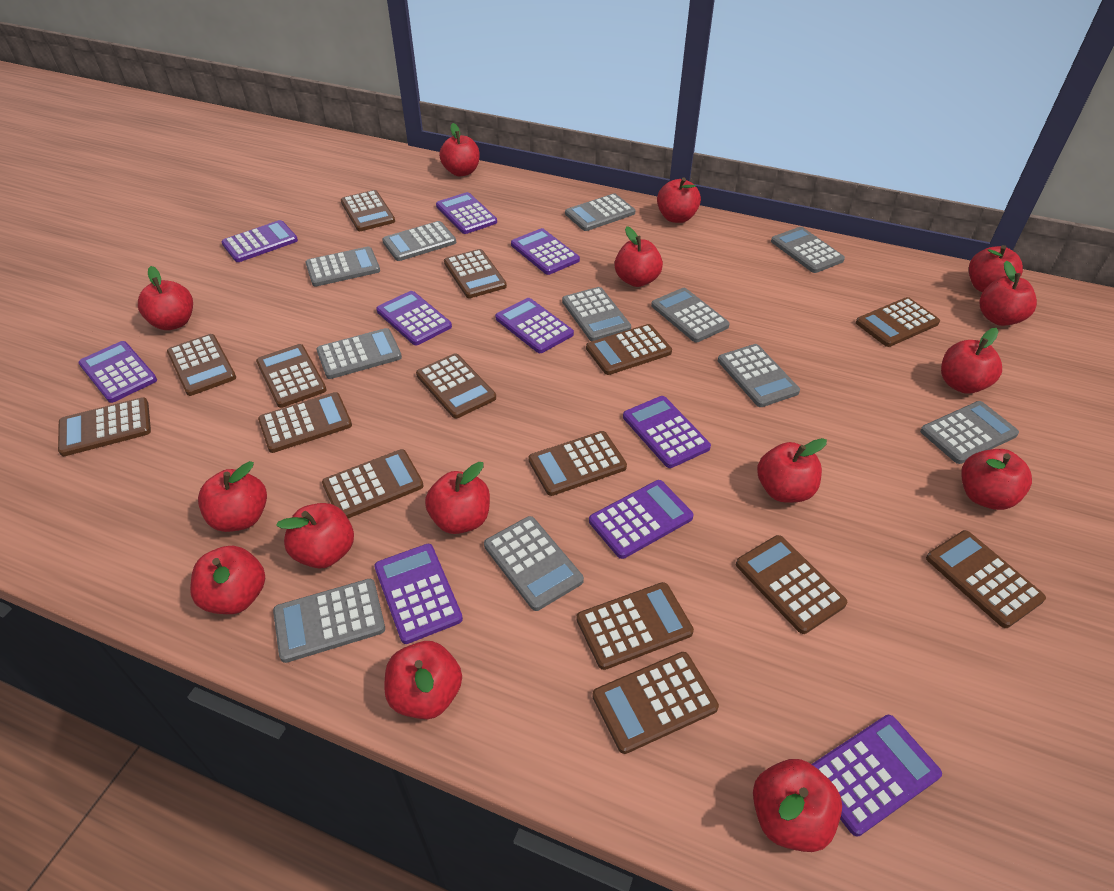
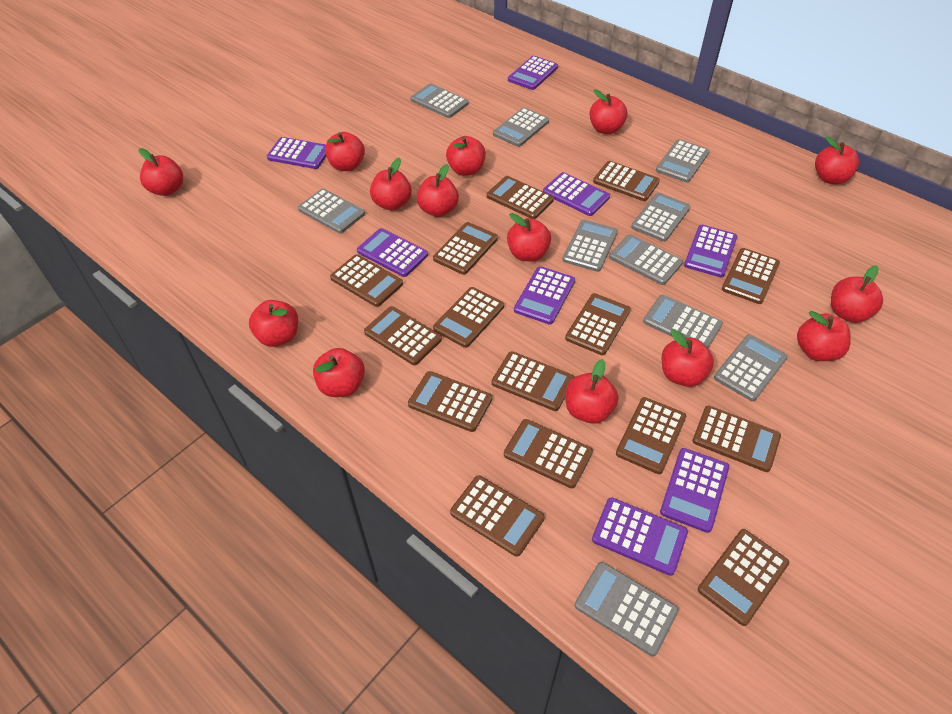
grey calculator: [273,579,385,663] [305,247,380,287] [316,328,402,379] [382,221,456,261] [484,516,584,611] [562,287,631,341] [565,193,635,231] [651,288,730,342] [718,344,800,407] [771,227,845,273] [920,401,1019,464] = 11 -> [298,189,365,233] [410,83,469,118] [493,107,549,147] [562,220,618,272] [575,562,679,656] [609,234,683,285] [631,192,691,242] [643,295,723,348] [656,139,709,183] [714,334,788,401] = 10
purple calculator: [78,341,157,403] [221,220,298,262] [374,544,463,644] [376,291,452,345] [436,192,497,234] [495,298,574,353] [511,228,580,275] [589,480,694,559] [623,396,711,468] [812,715,942,836] = 10 -> [267,137,326,169] [357,228,428,277] [508,56,558,90] [514,266,575,324] [543,172,610,216] [592,497,688,576] [660,448,729,533] [684,225,737,278] = 8
red apple: [138,266,193,330] [190,546,265,614] [198,461,267,532] [276,503,354,568] [384,641,462,719] [425,462,490,534] [439,123,480,176] [615,226,663,287] [657,178,701,223] [753,759,842,852] [757,438,827,502] [941,328,1002,394] [961,449,1032,510] [969,245,1023,292] [979,261,1037,326] = 15 -> [138,148,183,196] [249,300,298,347] [313,348,365,397] [325,132,365,171] [370,158,412,211] [417,164,459,217] [446,136,486,176] [507,213,551,261] [566,359,619,424] [589,89,627,134] [662,329,714,387] [797,311,851,361] [815,136,859,184] [831,265,883,323] = 14

